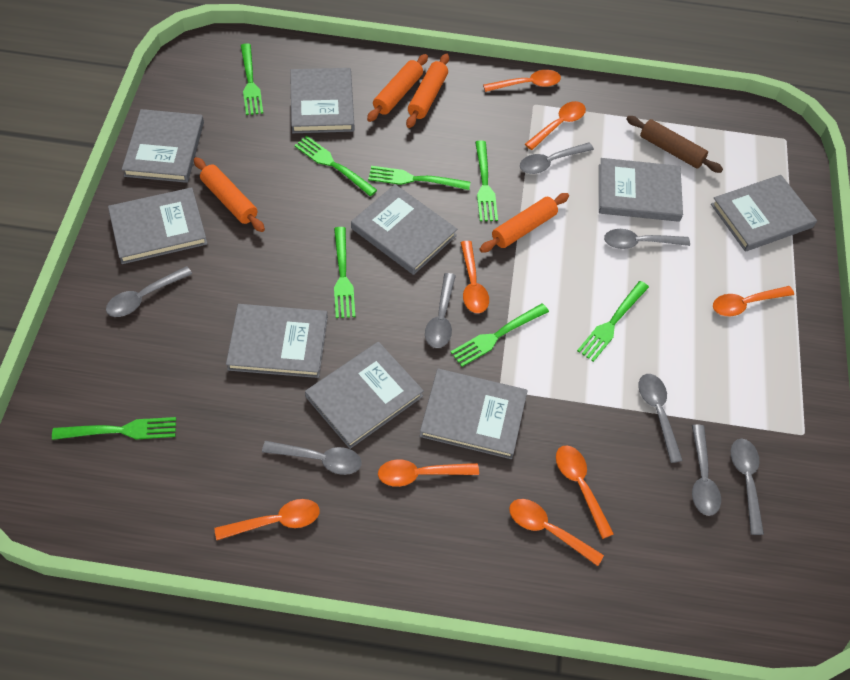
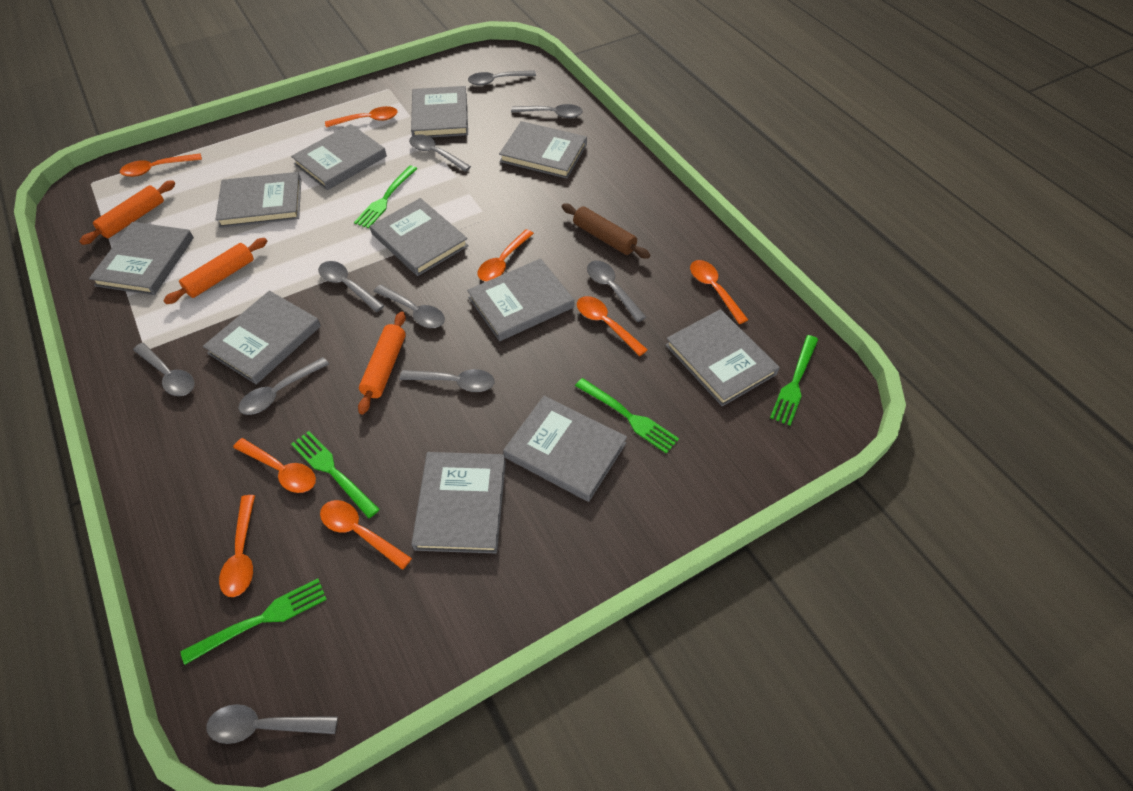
green fork: [52,417,176,440] [241,43,263,115] [294,136,377,196] [334,227,355,318] [368,166,470,190] [450,303,549,367] [475,141,498,221] [577,281,649,362] = 8 -> [181,578,327,665] [291,431,380,518] [354,166,417,229] [575,378,679,454] [770,335,818,426] = 5
grey book: [108,187,208,264] [122,109,204,183] [226,304,328,378] [290,68,354,133] [305,342,424,449] [351,184,457,275] [420,369,528,459] [599,158,683,222] [711,175,817,252] = 9 -> [89,222,194,295] [203,291,321,384] [216,172,301,228] [291,124,387,190] [370,198,469,276] [411,86,468,137] [411,452,506,553] [467,259,574,341] [499,121,587,179] [503,396,627,502] [665,309,780,406] = 11
grey spoon: [106,266,192,317] [262,441,362,475] [425,273,456,348] [520,142,594,174] [604,229,690,249] [638,374,683,463] [692,424,721,516] [731,439,764,535] = 8 -> [133,343,195,396] [206,704,338,744] [239,357,329,415] [318,261,385,312] [374,284,445,328] [400,369,495,392] [409,134,471,172] [468,70,536,86] [511,104,583,118] [587,261,646,322] = 10
orange rolling pin: [194,157,265,232] [367,54,428,122] [406,54,449,128] [480,193,569,253] = 4 -> [79,180,175,245] [163,238,267,304] [358,312,406,414] = 3

